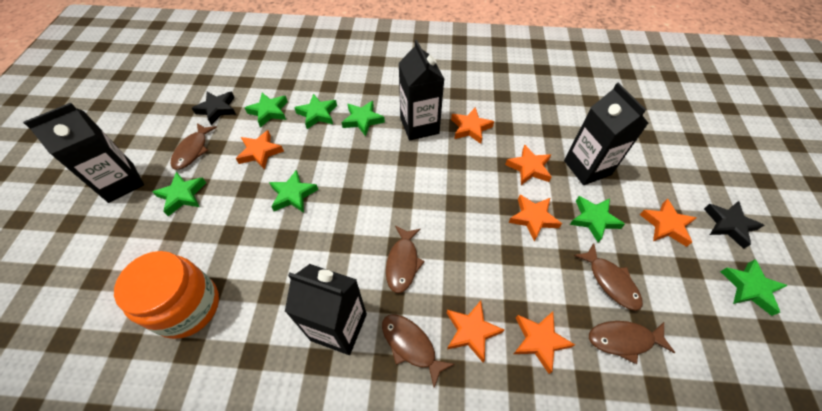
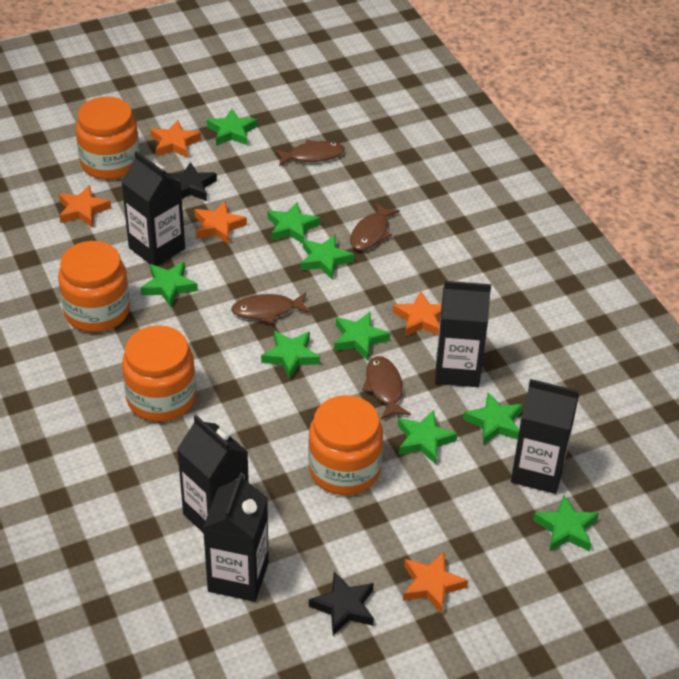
black carton: [23,103,144,203] [285,264,367,355] [398,40,444,141] [564,82,649,185] = 4 -> [121,151,185,266] [177,415,249,533] [203,472,269,602] [435,281,491,387] [511,379,579,494] = 5
brown fish: [171,123,217,170] [382,314,454,387] [386,226,425,293] [574,243,643,311] [589,321,675,364] = 5 -> [231,292,311,324] [274,140,345,166] [350,202,400,251] [362,356,411,420] = 4
green star: [152,172,206,216] [245,93,288,128] [269,170,318,213] [294,94,337,129] [342,101,385,137] [570,196,625,242] [720,259,788,316] = 7 -> [141,262,198,307] [207,109,257,146] [261,331,320,379] [267,202,320,244] [300,235,354,279] [334,312,390,360] [398,410,458,464] [463,392,523,445] [533,495,599,551] = 9
orange jar: [114,251,219,339] = 1 -> [58,241,130,332] [76,97,140,180] [122,325,196,422] [308,395,383,495] = 4
orange star: [236,130,284,170] [447,301,504,362] [451,107,494,144] [505,144,552,185] [508,195,562,241] [514,311,575,374] [639,199,697,247] = 7 -> [59,185,111,228] [150,120,201,158] [195,201,247,244] [393,291,442,336] [403,552,468,614] = 5

